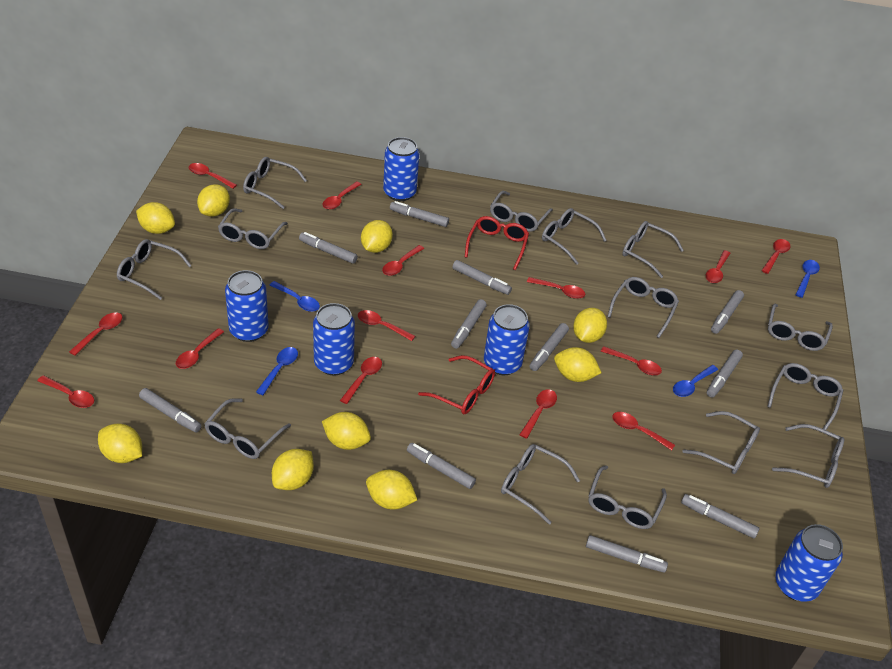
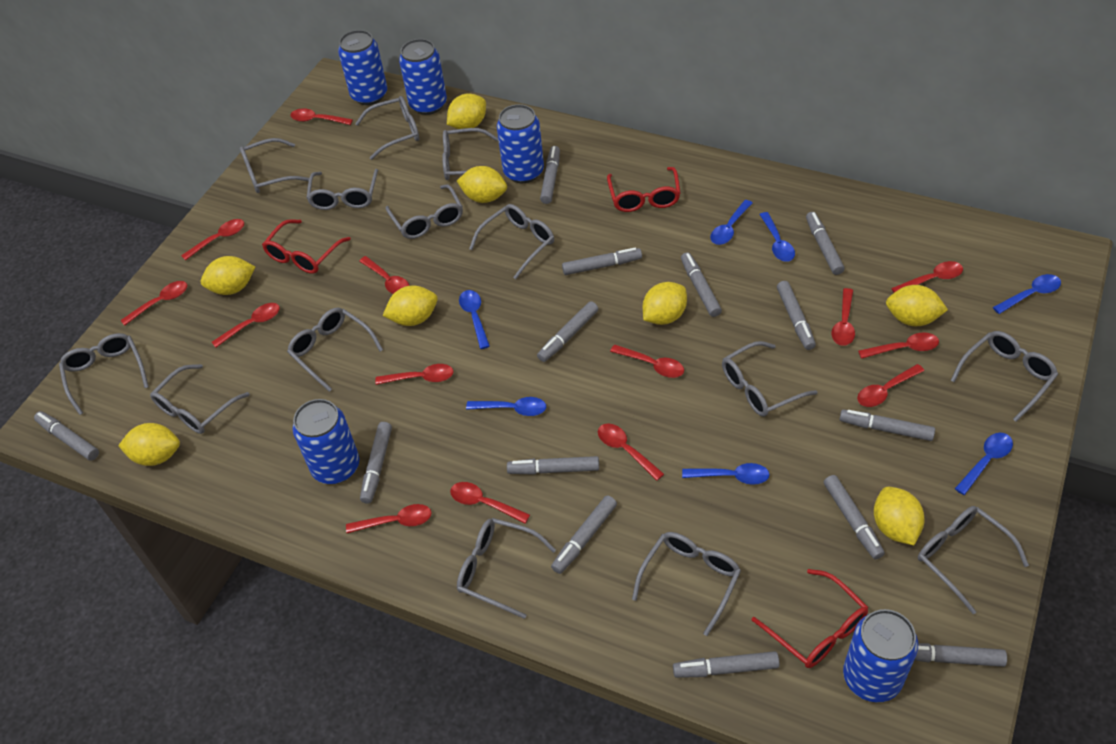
blue spoon: [256,347,298,395] [270,281,320,312] [673,365,718,397] [795,260,820,298] = 4 -> [459,290,490,349] [466,397,546,416] [682,463,770,485] [710,200,753,245] [759,212,795,262] [955,433,1013,495] [993,274,1061,314] = 7
grey marker: [139,388,202,432] [299,232,358,264] [390,201,449,227] [407,443,476,489] [451,299,487,349] [452,260,512,295] [530,323,569,371] [586,535,668,573] [681,494,759,539] [707,350,743,397] [711,290,744,334] = 11 -> [34,411,99,461] [360,422,392,504] [507,456,599,475] [537,301,598,362] [540,146,560,204] [551,495,617,574] [562,248,642,275] [673,651,779,678] [681,252,722,317] [777,281,816,350] [806,212,845,275] [824,475,885,559] [839,409,935,441] [914,643,1007,667] = 14
red glasses: [418,355,495,414] [465,216,529,270] = 2 -> [262,219,351,274] [607,167,681,212] [752,569,868,668] = 3
yellow lemon: [98,424,142,463] [136,202,175,234] [197,184,230,217] [272,449,314,490] [322,412,371,450] [361,220,393,253] [366,470,417,510] [554,347,602,382] [573,308,607,343] = 9 -> [118,423,180,466] [201,256,255,295] [382,285,438,326] [447,93,486,129] [457,166,507,203] [643,282,687,325] [874,487,925,545] [886,285,948,326] = 8

